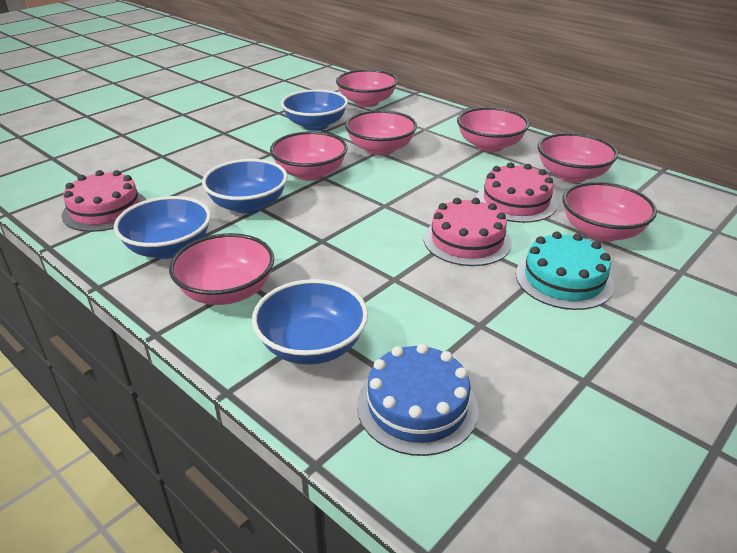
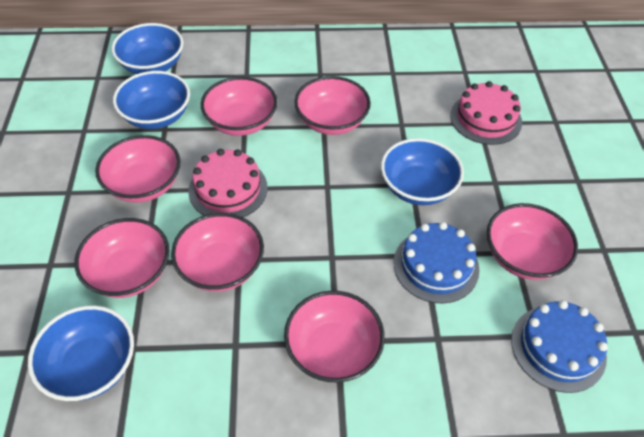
blue cake: [357,343,479,456] = 1 -> [394,222,479,303] [511,300,608,393] = 2
pink cake: [62,170,146,232] [424,198,512,266] [476,162,557,223] = 3 -> [188,149,268,217] [450,81,522,145] = 2
turquoise cake: [516,232,614,310] = 1 -> none = 0

